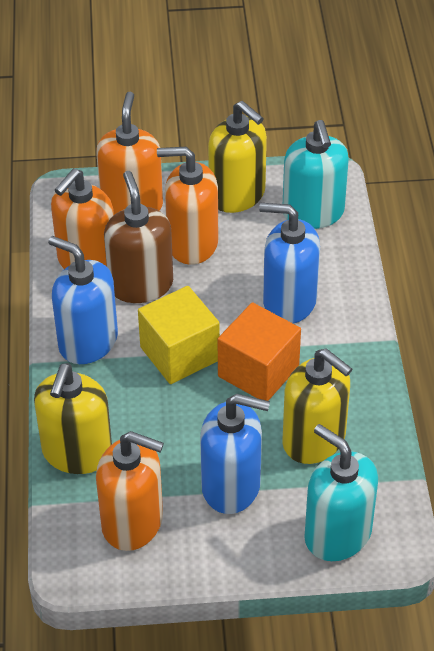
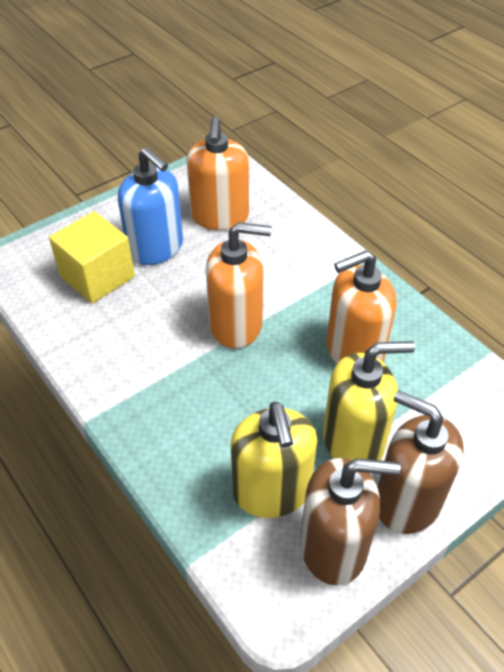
blue soap dispenser: [48,236,118,364] [200,394,270,514] [259,203,320,324] = 3 -> [118,147,183,265] = 1
brown soap dispenser: [104,171,173,303] = 1 -> [300,458,400,586] [377,390,464,534] = 2
orange cube: [218,302,301,401] = 1 -> none = 0
orange soap dispenser: [51,169,114,269] [96,92,163,215] [96,431,164,551] [157,147,218,265] = 4 -> [186,117,249,230] [206,222,272,349] [327,250,397,363] = 3
turquoise soap dispenser: [283,120,349,229] [305,424,378,561] = 2 -> none = 0
yellow soap dispenser: [34,363,112,474] [208,101,267,213] [282,348,352,464] = 3 -> [230,402,317,518] [323,341,415,460] = 2

